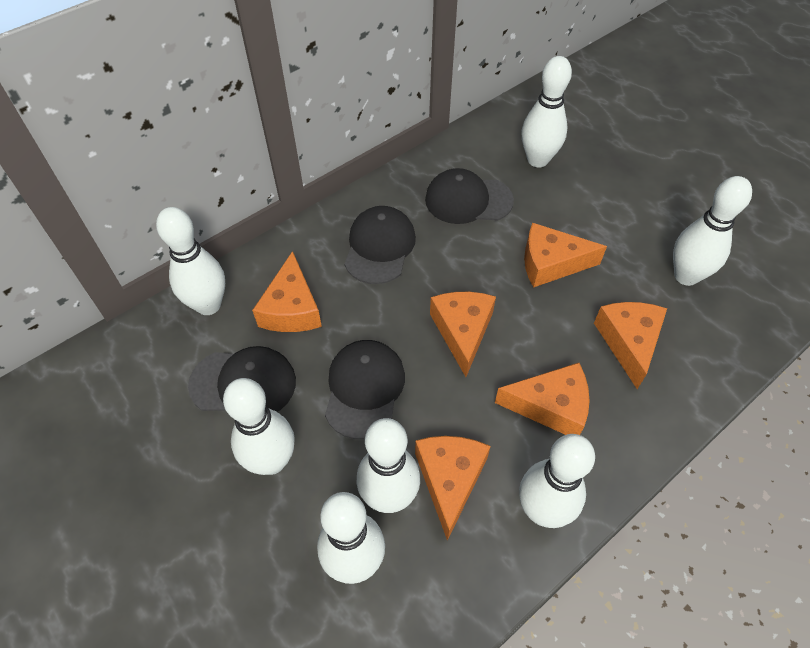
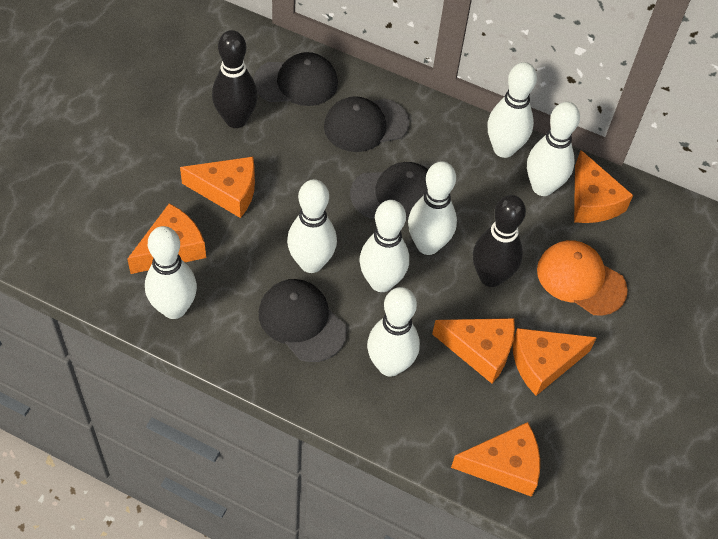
black bowling pin: none = 0 -> [212,30,258,128] [473,195,526,287] = 2
orange cap: none = 0 -> [537,240,628,316] = 1

